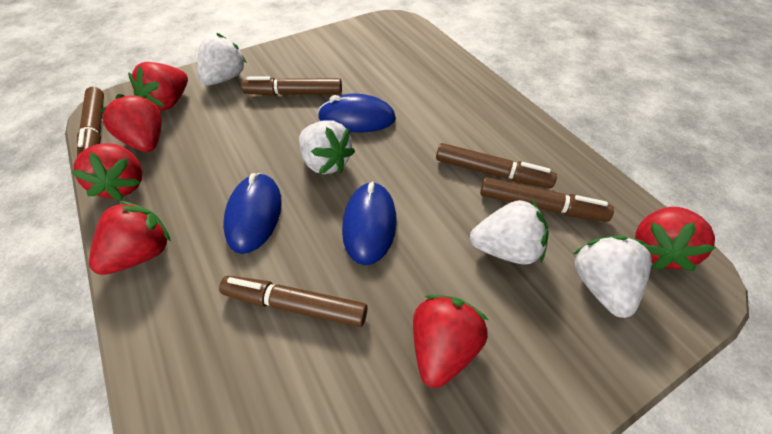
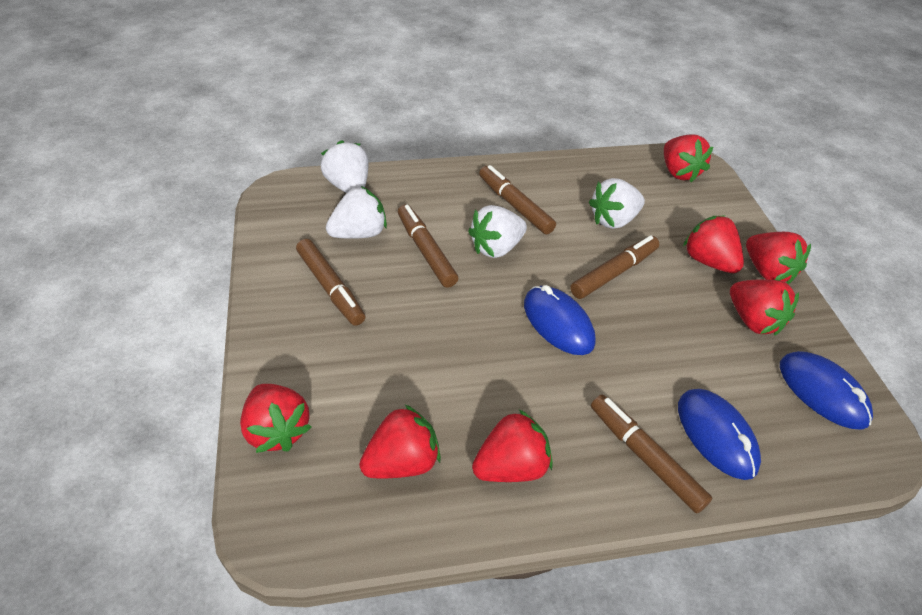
red strawberry: [72,143,142,201] [89,201,171,275] [100,94,162,152] [128,62,188,110] [413,295,488,388] [635,207,716,271] = 6 -> [240,384,312,453] [359,404,441,478] [472,409,553,482] [664,135,713,182] [683,216,744,273] [730,279,799,336] [746,232,811,284] = 7

